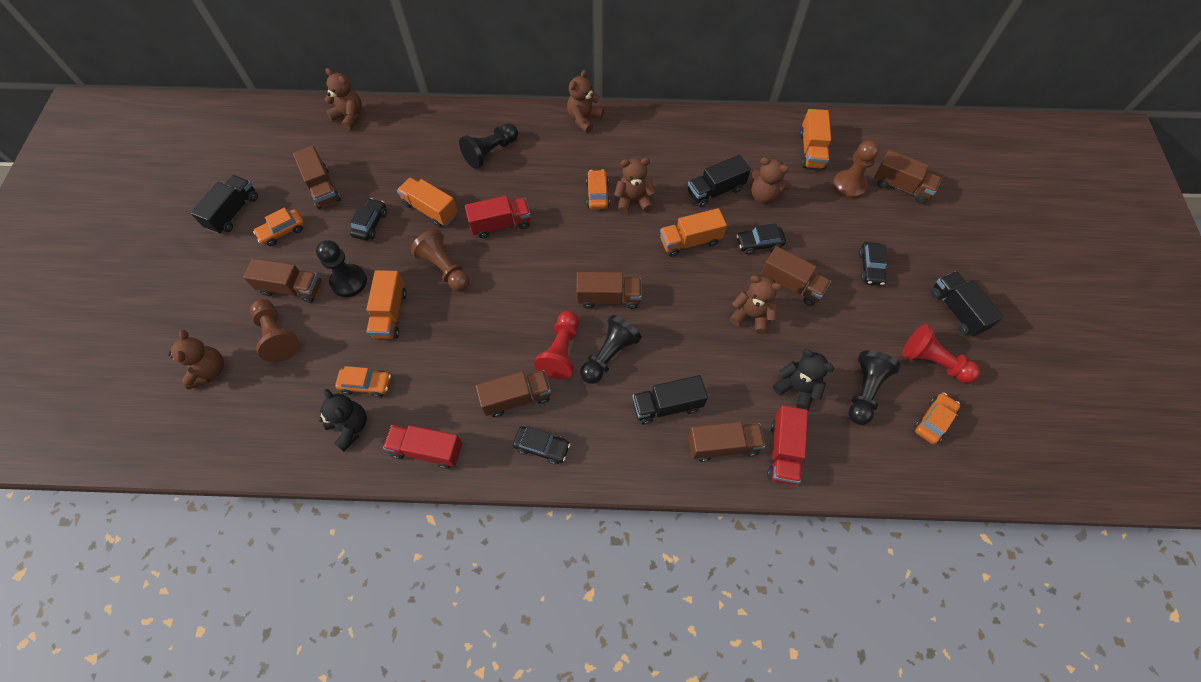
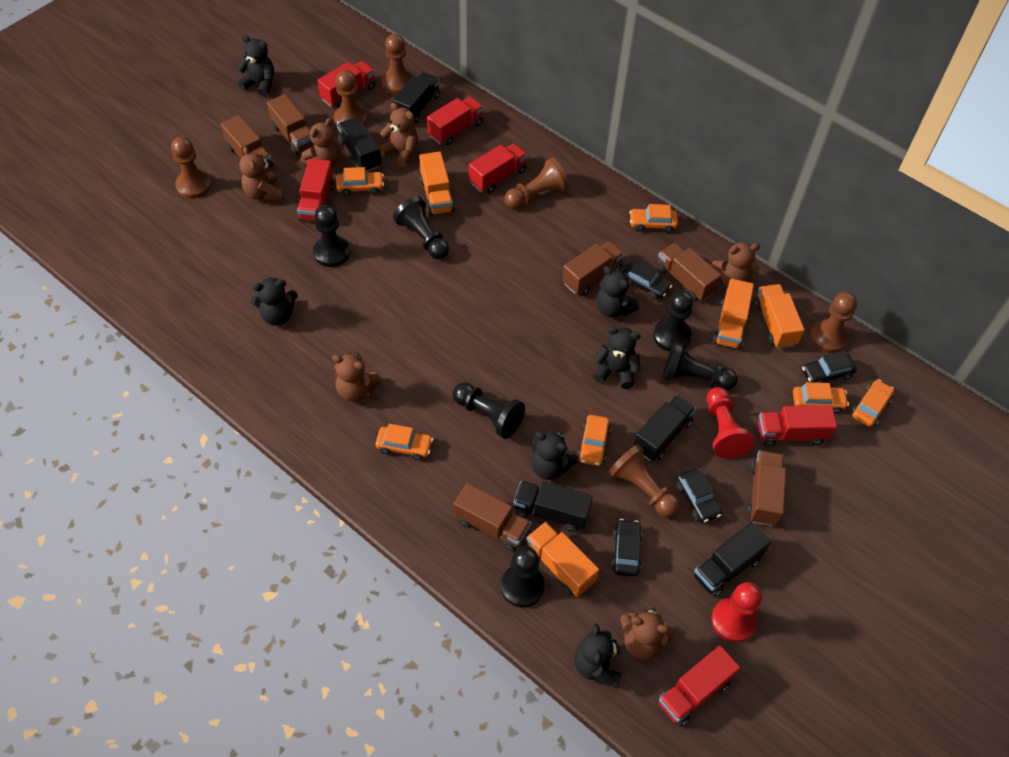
black pawn: [316,240,367,297] [459,123,518,169] [580,315,642,384] [848,351,900,425] = 4 -> [313,205,350,267] [393,196,449,260] [453,382,525,439] [501,546,545,608] [653,291,693,352] [663,342,738,391] = 6
black teddy bear: [319,389,367,452] [773,349,834,410] = 2 -> [237,35,274,97] [250,277,298,326] [531,431,578,480] [574,624,622,688] [593,326,641,389] [596,266,639,317] = 6
black truck: [191,175,258,234] [632,375,708,424] [688,155,751,207] [931,271,1004,337] = 4 -> [337,118,382,172] [392,72,440,124] [513,481,593,532] [633,395,696,461] [693,522,771,597] = 5
brown pawn: [250,299,300,362] [411,229,470,291] [833,140,879,199] = 3 -> [171,137,212,199] [334,70,367,126] [382,34,413,94] [505,158,569,209] [608,444,680,518] [810,292,857,353] = 6
brown truck: [243,258,321,303] [293,146,341,209] [476,370,551,417] [576,272,642,309] [688,421,765,462] [761,246,831,306] [874,150,942,204] = 7 -> [221,115,273,170] [267,94,314,155] [454,483,531,552] [562,241,624,295] [657,243,721,301] [747,450,786,526] = 6
orange car: [253,208,305,246] [335,366,391,397] [586,170,610,209] [914,393,960,444] = 4 -> [336,167,384,196] [375,424,433,461] [578,415,611,466] [629,204,678,233] [793,382,849,414] [851,379,895,427] = 6
red truck: [383,425,462,469] [465,196,530,238] [767,405,808,485] = 3 -> [297,159,334,221] [317,61,375,108] [427,97,484,145] [469,143,528,193] [657,646,740,727] [758,405,837,447] = 6

